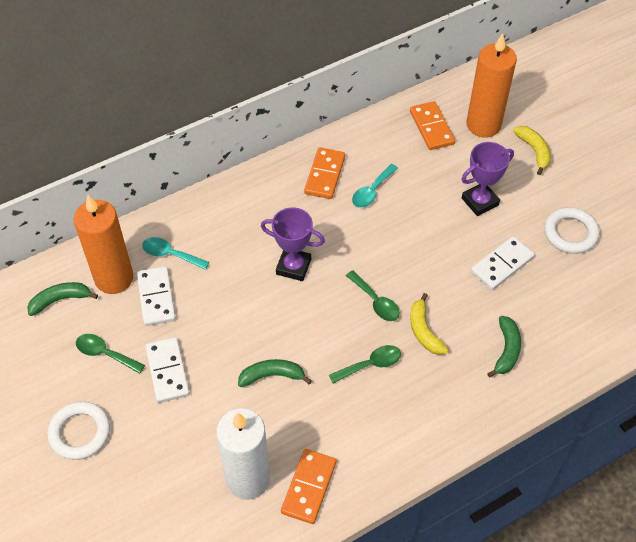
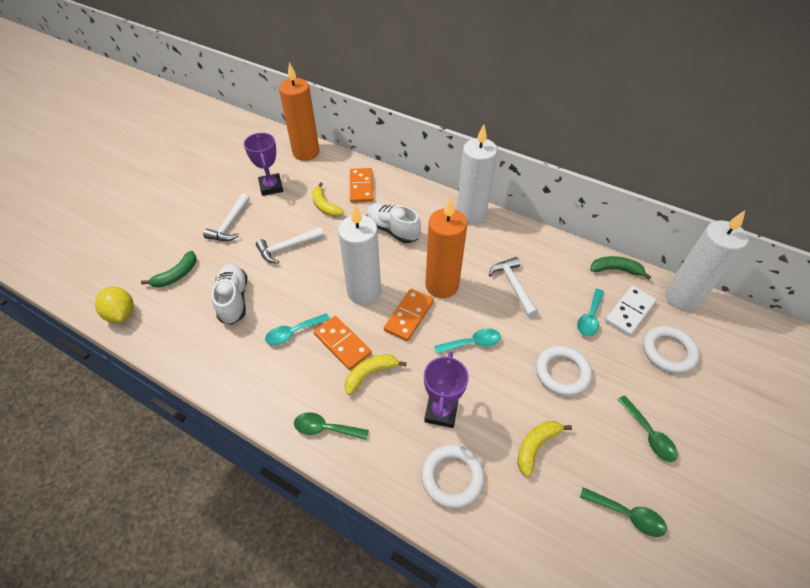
green banana: [27,282,98,316] [238,359,312,387] [487,316,521,378] = 3 -> [141,251,197,288] [591,256,651,280] = 2
turquoise spoon: [142,237,209,270] [352,164,398,208] = 2 -> [265,313,330,345] [434,328,501,354] [577,289,604,336] = 3
white candle: [216,408,270,500] = 1 -> [338,204,381,305] [457,125,498,225] [665,210,749,311] = 3
white domino: [137,266,176,326] [145,337,190,403] [471,236,535,290] = 3 -> [605,286,656,336] = 1
white hammer: none = 0 -> [203,193,250,241] [256,227,324,264] [489,257,538,317] = 3
white ring: [47,401,110,460] [544,207,600,254] = 2 -> [421,445,484,508] [536,346,592,396] [643,326,699,374] = 3
white shoe: none = 0 -> [212,264,247,325] [366,203,421,243] = 2
yellow banana: [410,293,449,355] [513,126,551,175] = 2 -> [312,182,344,217] [345,354,407,395] [518,421,572,477] = 3
yellow lemon: none = 0 -> [95,287,134,323] = 1

